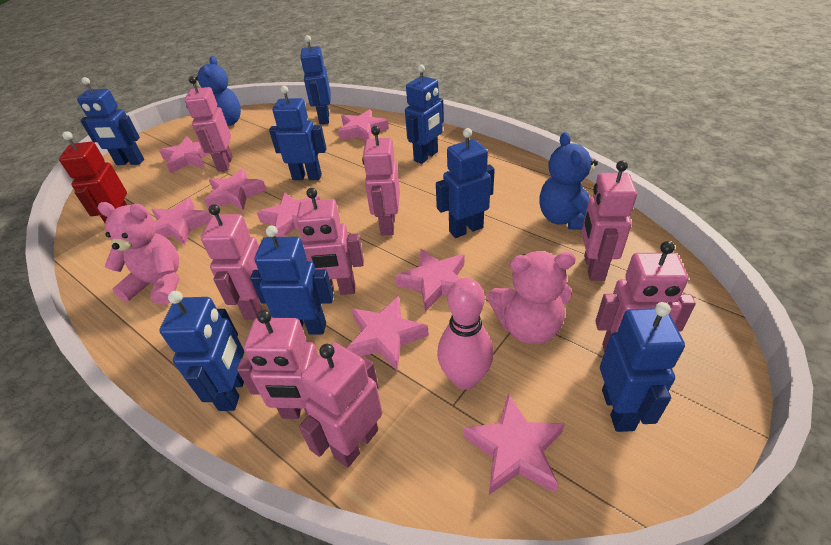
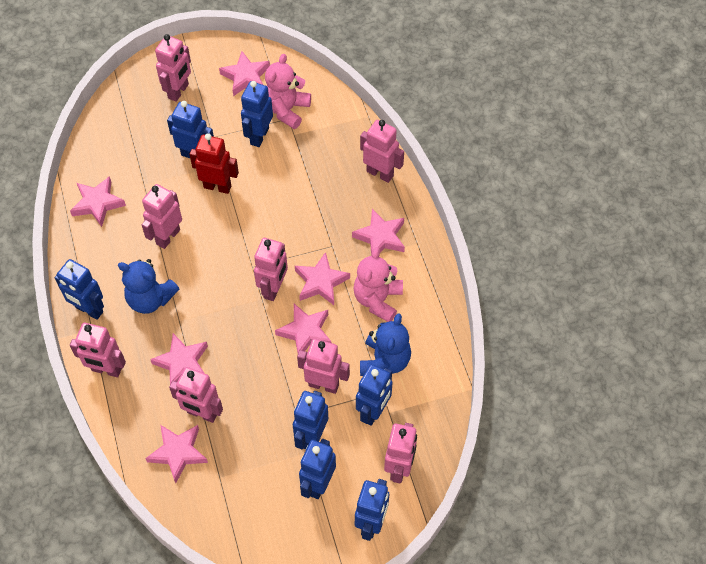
blue robot: [77,77,144,165] [159,291,244,411] [250,225,334,334] [269,86,327,180] [300,35,331,124] [405,64,444,164] [436,128,495,238] [600,302,685,432] = 8 -> [54,259,104,320] [167,101,214,158] [241,81,273,147] [293,391,328,449] [299,439,336,499] [355,479,389,541] [356,364,393,426] = 7
pink bowling pin: [437,278,493,390] = 1 -> none = 0
pink star: [152,197,211,245] [159,136,210,173] [204,168,266,210] [257,193,320,237] [338,109,389,141] [346,296,429,371] [395,249,464,312] [463,393,565,495] = 8 -> [70,176,126,227] [145,425,208,483] [150,333,208,384] [219,51,270,96] [275,304,332,353] [295,252,350,305] [352,209,405,256] = 7

